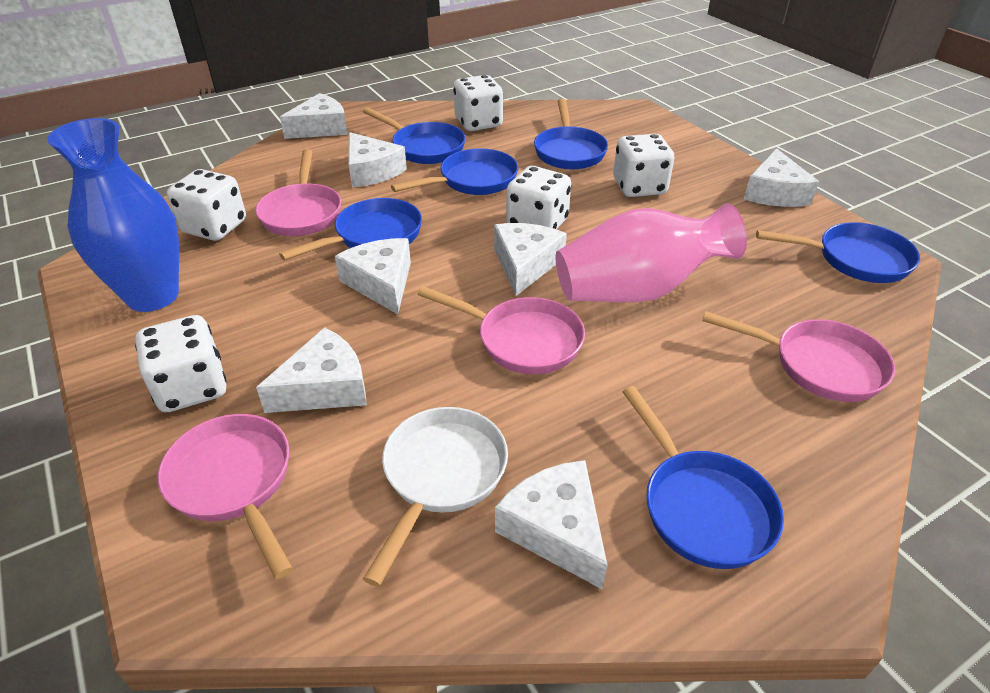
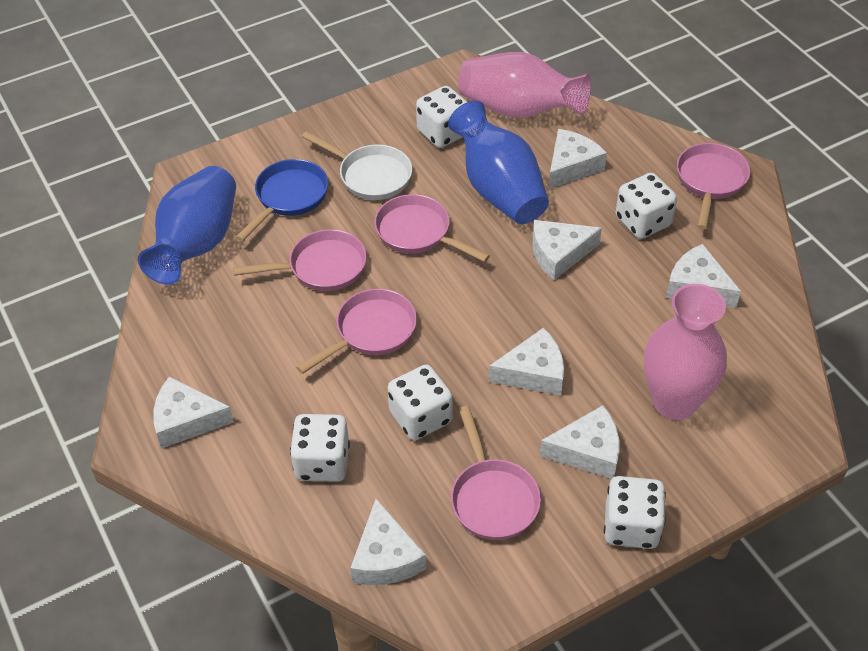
blue pan: [279,198,422,261] [363,107,466,164] [391,148,518,195] [534,99,608,170] [622,386,784,569] [756,222,920,283] = 6 -> [236,159,328,242] = 1
blue vase: [47,118,179,312] = 1 -> [138,166,236,285] [448,101,549,224] = 2
pink pan: [158,414,293,579] [255,149,341,236] [418,286,585,374] [702,311,895,402] = 4 -> [233,229,367,291] [296,289,417,374] [374,194,490,262] [451,406,541,540] [677,143,750,229] = 5
pink vase: [556,203,747,302] = 1 -> [458,52,591,118] [644,284,727,420] = 2

